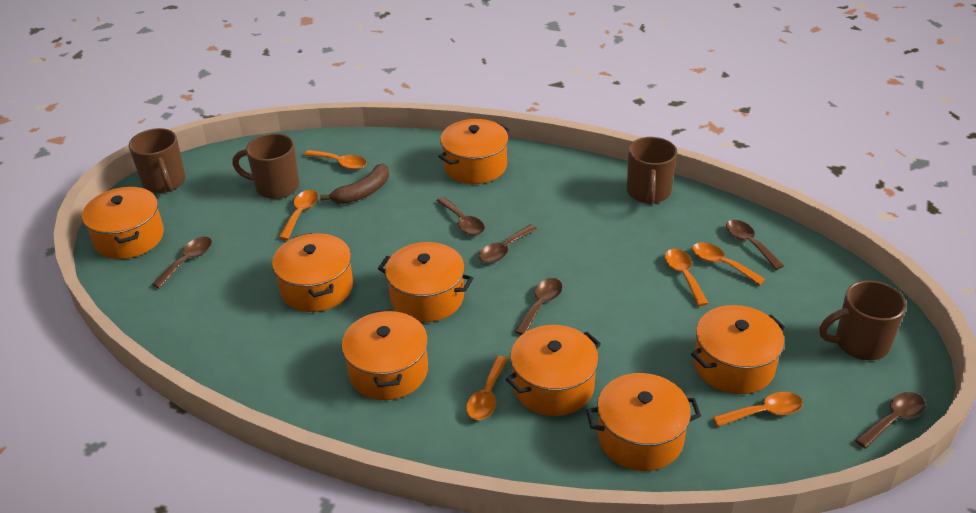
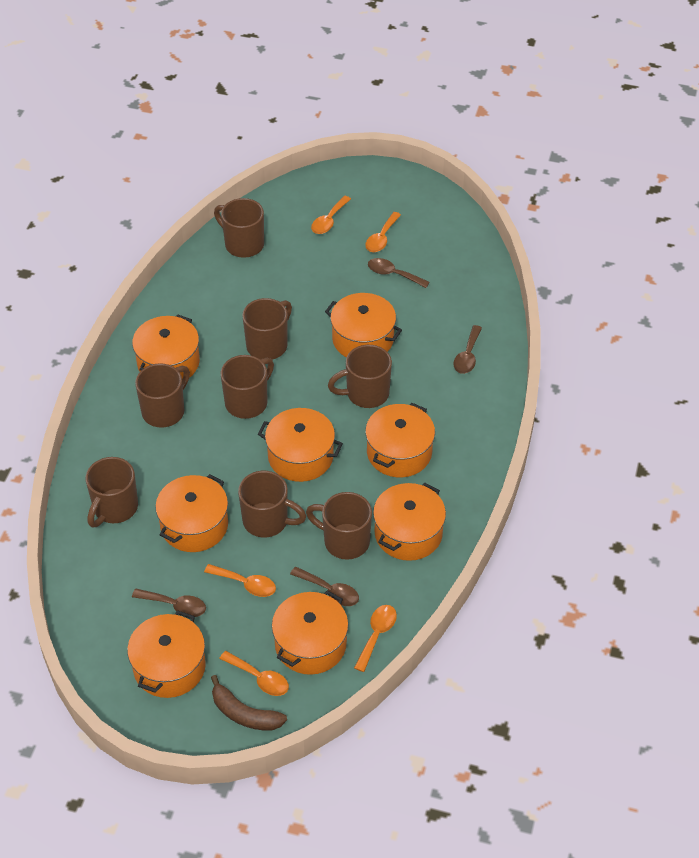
brown mug: [129,128,186,193] [232,133,299,199] [627,137,677,205] [819,280,906,360] = 4 -> [86,457,138,527] [135,363,190,428] [214,198,264,258] [221,355,274,419] [238,471,306,537] [242,298,292,360] [306,492,372,560] [328,345,392,408] = 8
brown spoon: [152,237,212,288] [436,197,485,236] [479,224,537,263] [515,278,562,335] [726,220,784,270] [855,392,925,449] = 6 -> [132,589,206,617] [290,567,359,606] [368,258,430,288] [453,325,482,374] = 4
orange spoon: [278,190,318,240] [304,150,367,170] [466,356,508,420] [665,249,709,306] [692,243,765,285] [713,392,803,427] = 6 -> [204,564,276,597] [219,651,289,696] [311,196,351,234] [354,605,397,672] [365,212,401,252] = 5

